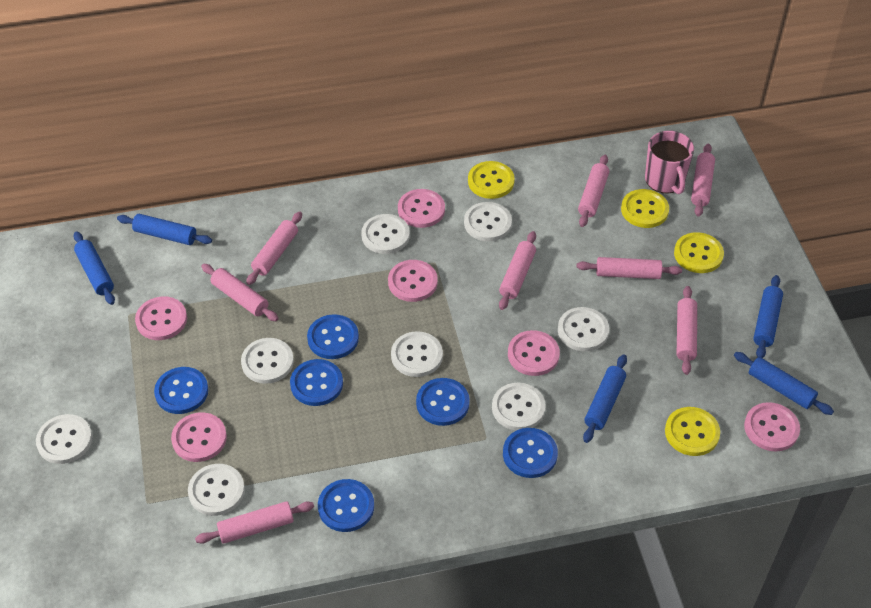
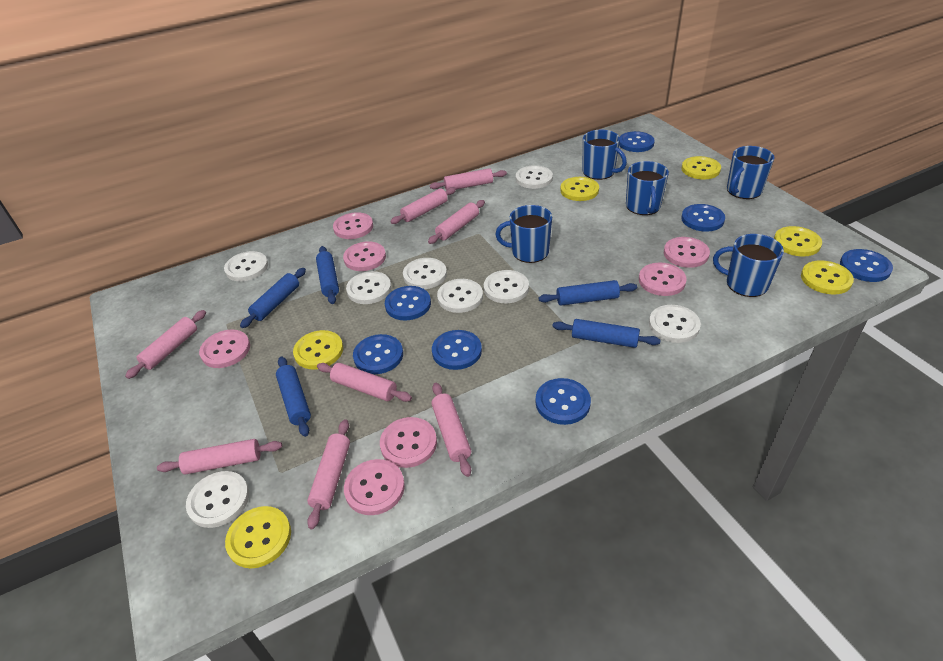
blue button: [154,367,208,414] [290,359,343,406] [307,314,359,359] [318,479,374,532] [416,378,470,426] [503,428,558,478] = 6 -> [353,334,403,374] [385,286,431,320] [432,330,482,370] [536,378,591,425] [619,131,655,152] [681,204,725,232] [840,249,893,282] = 7
blue mug: none = 0 -> [495,205,552,263] [583,130,627,180] [626,161,669,215] [713,234,784,297] [727,146,774,199] = 5
pink button: [135,296,187,340] [171,412,227,462] [388,260,438,302] [398,189,445,228] [508,330,560,376] [744,402,800,452] = 6 -> [199,330,250,368] [333,212,373,239] [343,241,386,271] [344,459,405,515] [380,417,437,468] [639,263,687,296] [664,237,710,268] = 7
pink mug: [645,131,694,194] = 1 -> none = 0
yellow button: [468,161,515,199] [621,189,669,228] [665,407,720,456] [674,232,724,273] = 4 -> [225,506,291,568] [293,330,343,369] [560,177,599,201] [682,156,721,179] [774,226,822,257] [801,260,854,295] = 6

